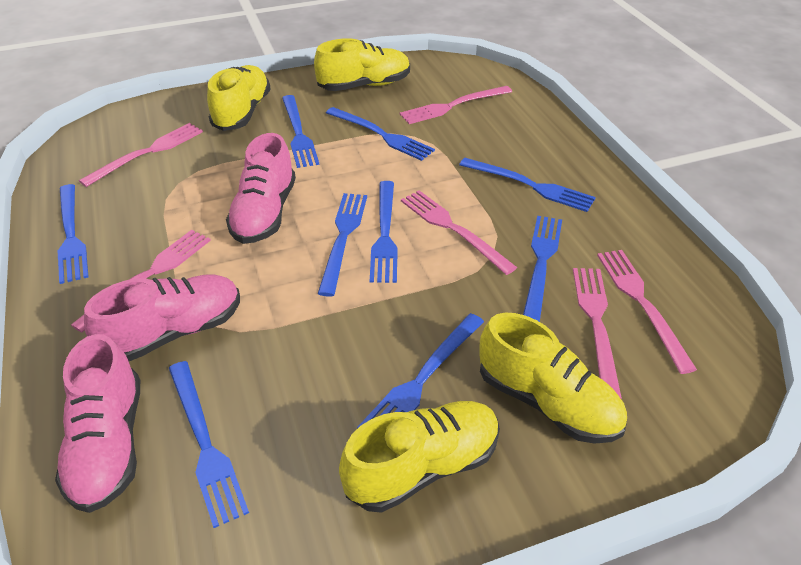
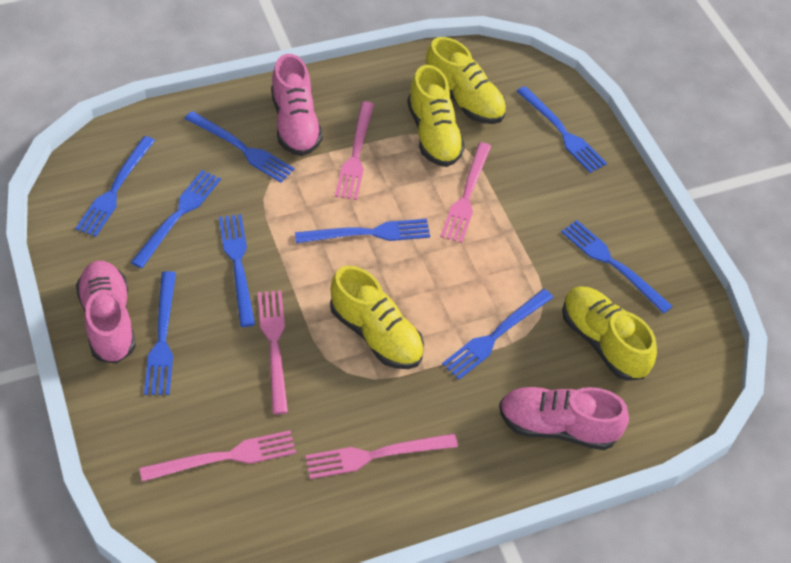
pink fork: [71,230,211,333] [79,123,203,187] [400,86,512,124] [401,190,517,275] [573,268,622,399] [597,250,697,374] = 6 -> [140,430,296,482] [258,290,288,414] [305,433,458,479] [335,101,374,200] [440,142,491,243] = 5

